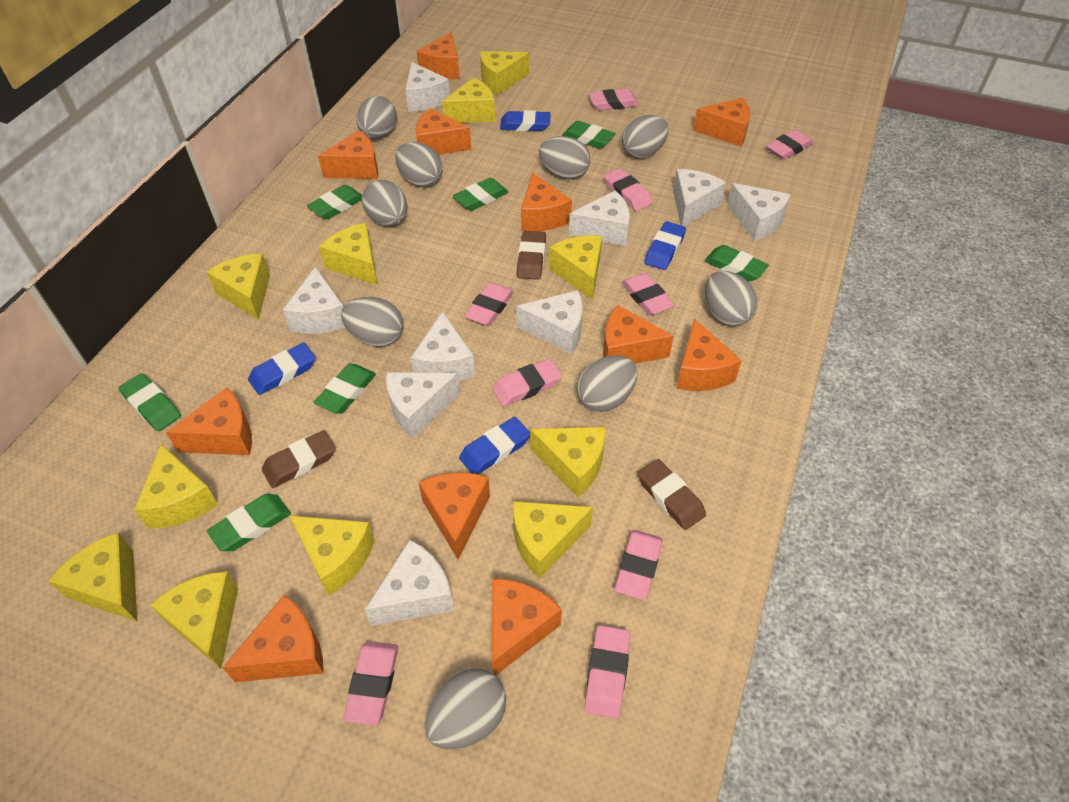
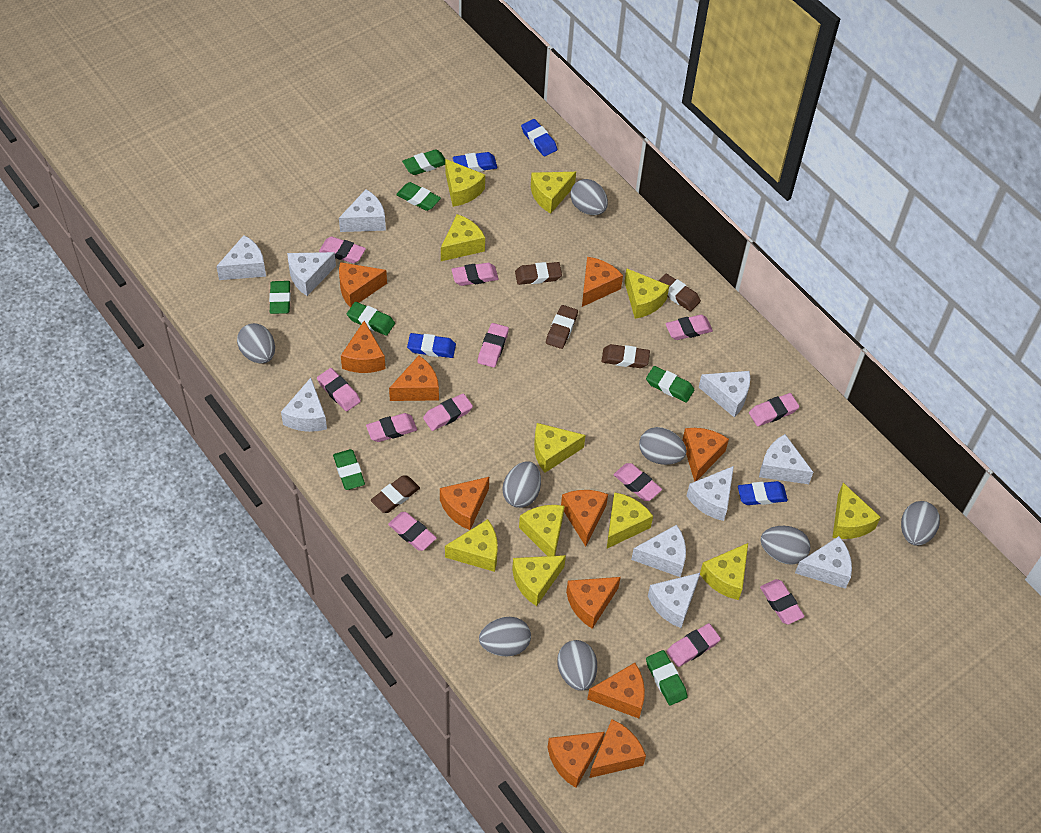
brown eraser: [262,430,336,488] [517,231,546,280] [638,459,706,530] = 3 -> [371,475,420,513] [515,262,562,285] [546,305,578,349] [601,344,650,368] [658,273,701,312] = 5
grey egg: [341,297,403,347] [356,96,397,139] [362,180,407,226] [395,142,443,187] [424,668,506,750] [539,136,590,179] [576,355,637,412] [622,115,669,159] [705,271,758,326] = 9 -> [237,323,275,364] [479,617,531,656] [503,462,541,508] [557,640,597,691] [570,179,608,215] [639,427,687,465] [760,526,810,565] [901,501,940,546] = 8
pink eraser: [343,641,399,725] [464,282,514,326] [492,359,562,406] [584,625,630,719] [589,89,639,110] [604,168,653,211] [615,530,663,600] [621,273,674,315] [766,130,813,160] = 9 -> [317,368,361,411] [319,236,366,263] [366,413,417,442] [388,512,437,551] [423,393,473,431] [451,263,499,286] [478,323,509,368] [614,463,662,501] [665,315,713,340] [667,623,721,667] [749,393,799,426] [760,579,805,624] = 12
white cheese: [283,266,345,334] [365,539,454,626] [386,372,460,438] [405,62,450,112] [411,311,475,381] [516,290,583,354] [569,190,630,246] [673,169,726,226] [727,183,791,241] = 9 -> [216,235,266,280] [281,378,327,432] [287,252,336,296] [339,189,386,232] [631,525,686,577] [648,573,700,628] [687,466,734,521] [699,371,750,417] [759,434,813,484] [795,536,852,589] = 10

